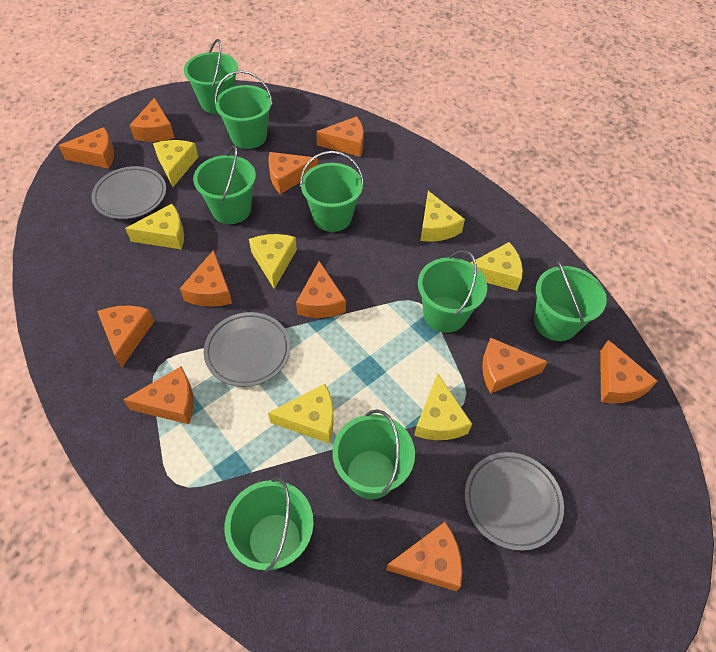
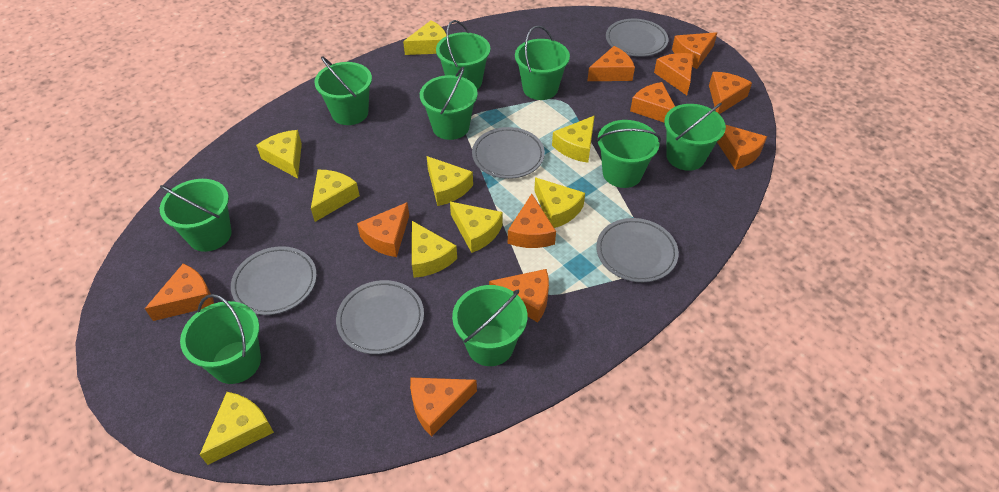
green bucket: [184,39,238,114] [193,145,256,224] [215,70,273,149] [224,477,314,572] [300,151,364,232] [332,409,415,499] [418,250,487,333] [534,260,607,341] = 8 -> [160,179,232,252] [180,294,261,384] [314,56,372,125] [420,66,478,140] [436,20,490,89] [452,285,527,366] [515,25,570,100] [596,120,661,188] [664,103,726,171] = 9
grey plate: [91,166,166,219] [204,312,291,387] [465,452,564,551] = 3 -> [231,246,317,315] [336,280,424,354] [472,127,545,179] [596,218,679,282] [606,19,668,57] = 5
yellow cheese: [125,204,184,249] [153,140,198,187] [249,234,297,289] [268,384,334,443] [414,373,472,440] [420,191,465,242] [470,242,523,291] = 7 -> [200,392,274,465] [256,130,302,178] [311,170,360,222] [403,20,447,55] [412,221,457,278] [426,156,473,206] [450,202,503,253] [534,177,585,228] [552,116,595,163] = 9

